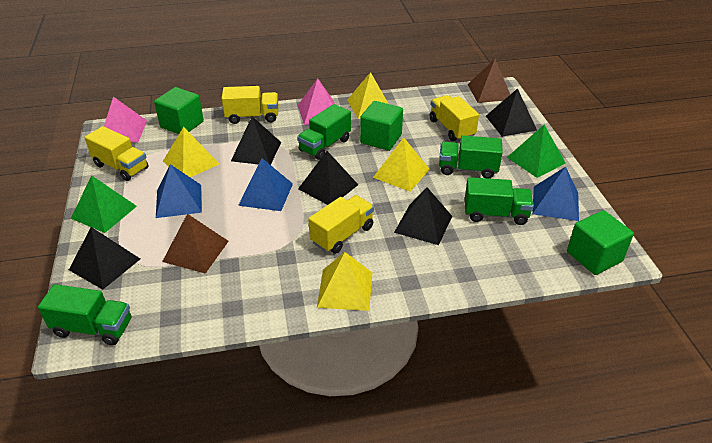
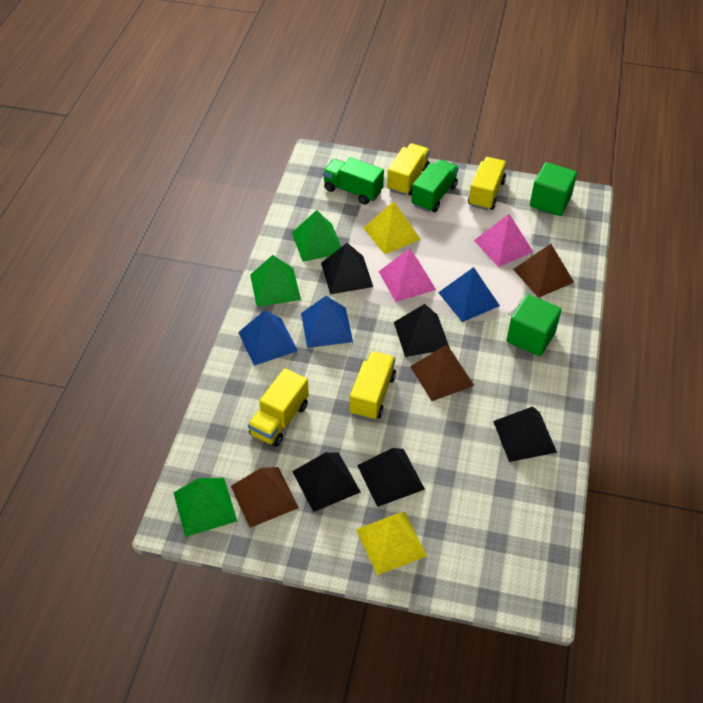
brown pyramid: [162,214,229,274] [467,59,510,103] = 2 -> [231,467,299,528] [410,345,474,401] [513,244,574,298] = 3
green cube: [154,87,204,134] [360,101,403,151] [567,210,634,275] = 3 -> [507,294,561,356] [530,162,577,216] = 2
green pyramid: [71,175,137,233] [507,125,565,178] = 2 -> [173,478,237,537] [250,255,301,307] [292,210,341,262] = 3
green truck: [38,284,131,345] [297,104,351,160] [439,135,503,178] [465,177,534,225] = 4 -> [323,157,384,204] [411,159,459,212] = 2
yellow pyramid: [163,127,219,177] [317,252,372,311] [347,72,388,119] [373,137,430,191] = 4 -> [356,512,427,575] [364,201,421,254] = 2

